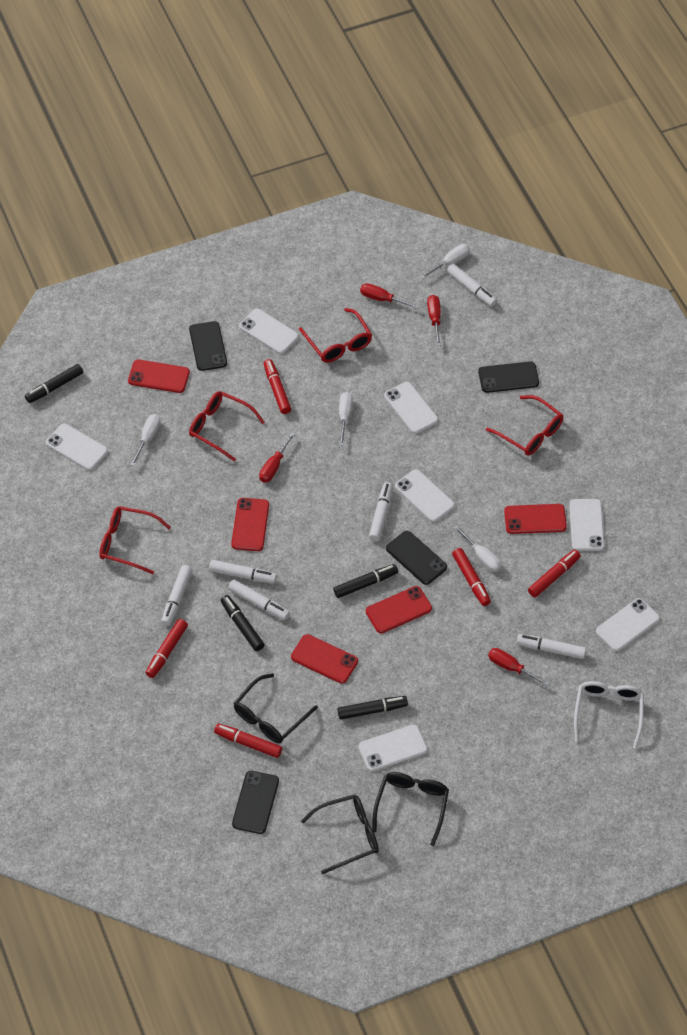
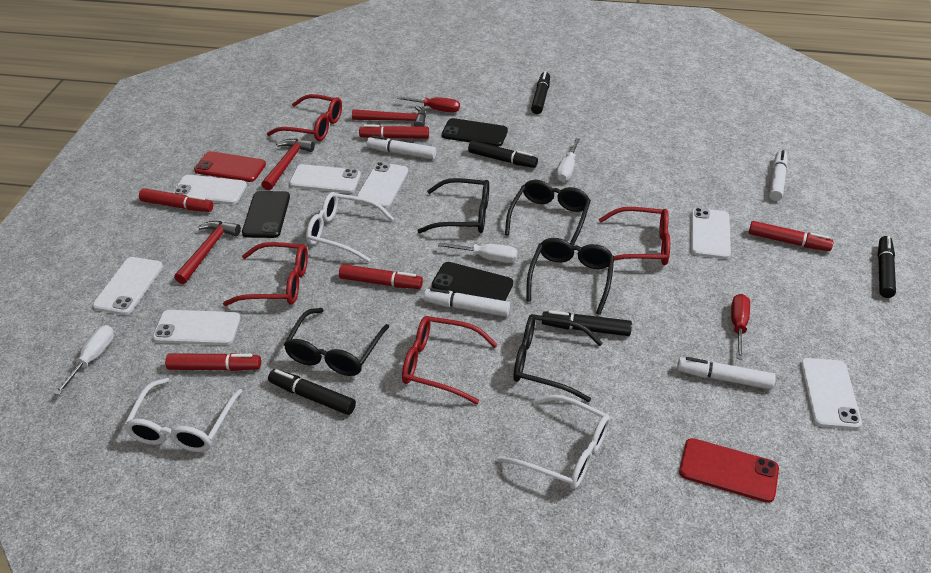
black glasses: [234,673,318,743] [301,794,379,874] [372,772,449,846] = 3 -> [284,308,389,376] [417,178,489,233] [505,180,591,246] [513,314,603,402] [526,238,614,315] = 5
black marker: [25,364,83,403] [220,595,264,651] [333,564,398,598] [338,696,408,719] = 4 -> [268,369,356,415] [468,141,538,168] [531,71,550,114] [542,310,632,336] [878,236,896,298] = 5
black phone: [189,321,227,371] [232,771,279,834] [386,531,447,585] [478,361,539,393] = 4 -> [242,191,290,238] [432,262,513,301] [442,118,508,147] = 3
red hammer: none = 0 -> [174,221,241,284] [261,139,315,190] [352,106,426,127] = 3
red phone: [128,359,190,393] [231,498,269,551] [291,634,358,684] [366,586,432,633] [504,504,567,534] = 5 -> [194,151,266,182] [679,438,779,503] = 2
red screwdriver: [259,432,295,482] [360,283,419,309] [427,295,441,346] [488,648,550,686] = 4 -> [396,96,460,113] [731,294,750,360] = 2
white glasses: [574,681,644,749] = 1 -> [124,378,243,452] [306,192,394,262] [497,395,610,489] = 3
white marker: [161,565,192,626] [209,560,277,583] [228,580,290,620] [369,482,393,541] [447,264,497,307] [517,634,586,659] = 6 -> [367,135,437,159] [424,288,510,317] [677,357,775,390] [769,150,787,201] = 4
white screwdriver: [131,414,161,466] [339,392,352,446] [420,244,470,279] [454,525,501,572] = 4 -> [54,325,114,395] [438,242,517,263] [556,138,580,182] = 3

